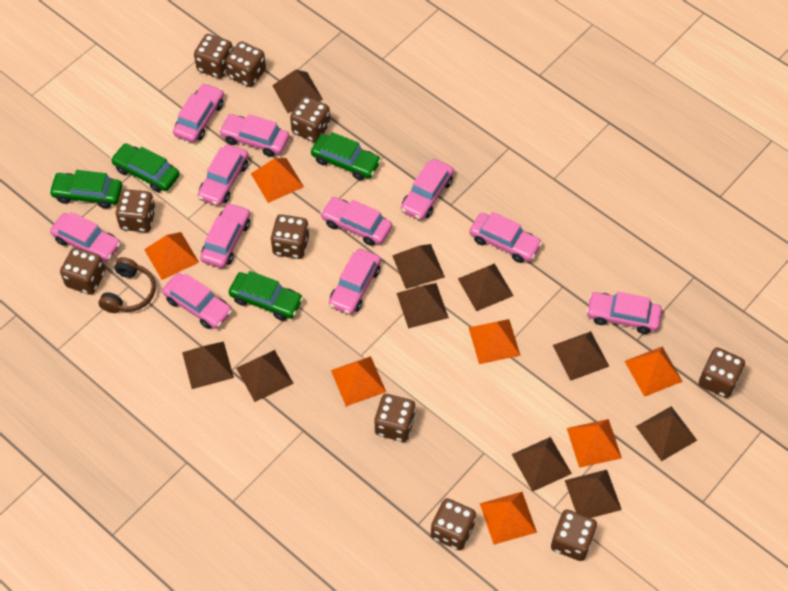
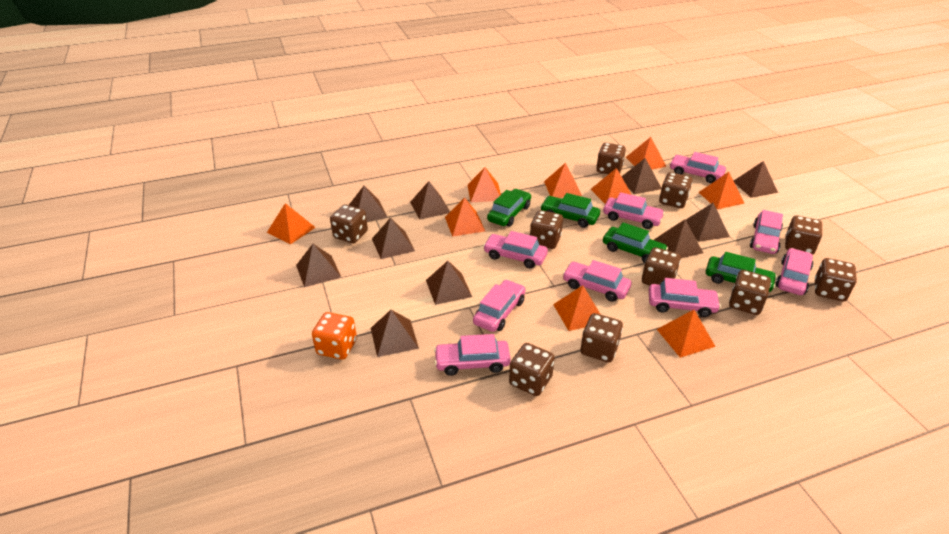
brown headphones: [98,257,156,313] = 1 -> none = 0
orange dice: none = 0 -> [312,312,357,360] = 1
orange pyramid: [144,232,199,280] [251,158,304,203] [331,356,386,406] [468,319,521,364] [480,492,537,545] [567,419,622,468] [625,347,683,397] = 7 -> [267,203,316,245] [445,197,485,237] [468,167,501,203] [544,163,582,198] [553,285,601,331] [591,168,632,204] [626,137,667,169] [657,310,716,358] [698,172,744,209] = 9
pink car: [50,212,121,262] [162,273,232,329] [173,83,224,143] [198,144,248,206] [200,203,250,268] [219,114,290,157] [320,197,392,246] [329,249,381,315] [401,159,454,220] [469,212,542,263] [586,292,662,334] = 11 -> [434,334,511,376] [473,280,526,332] [483,231,548,269] [563,260,631,302] [603,192,665,229] [649,278,721,317] [670,152,726,183] [750,210,783,254] [776,248,813,295] = 9

